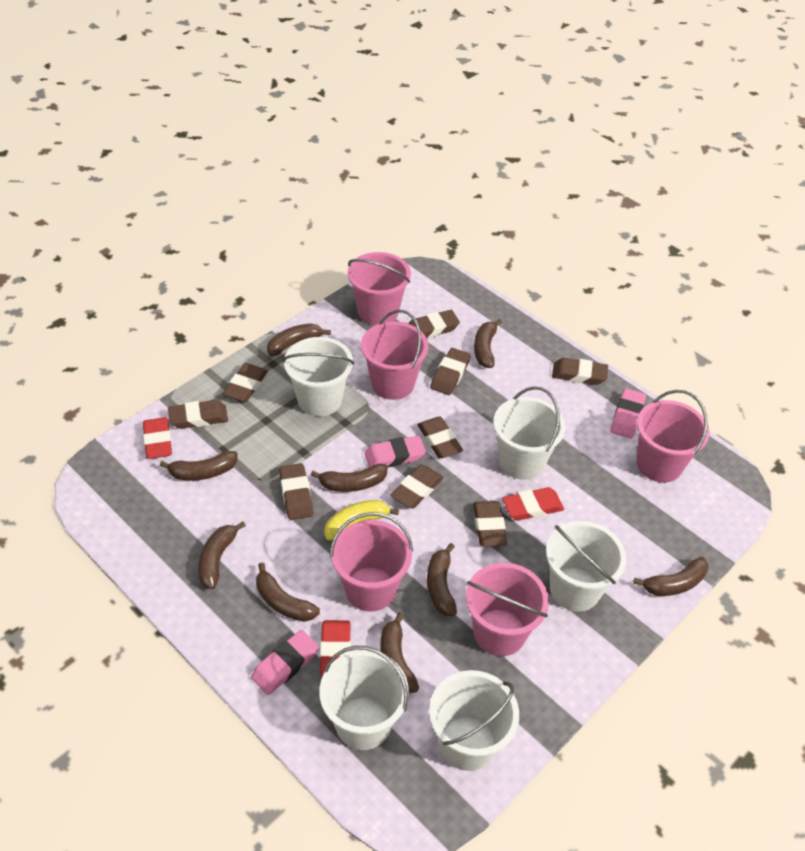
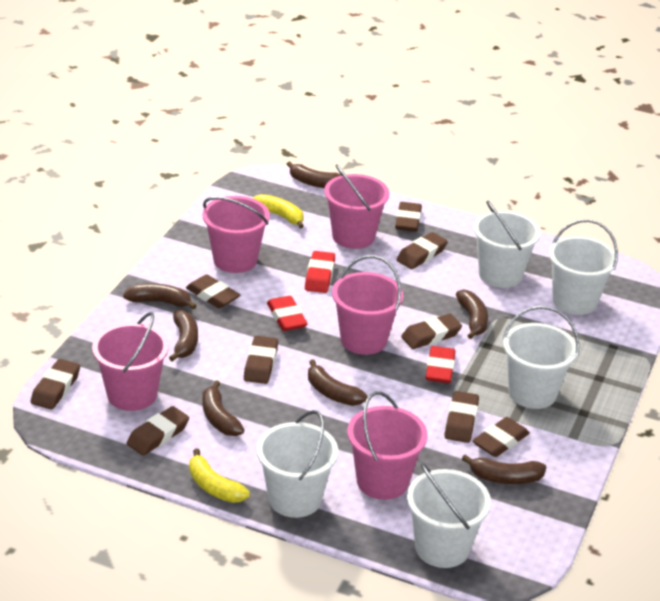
brown banana: [160,451,238,481] [198,522,246,589] [256,562,320,622] [267,323,331,356] [311,464,388,492] [380,612,419,693] [427,543,457,616] [474,319,502,368] [633,557,709,596] = 9 -> [123,283,196,309] [169,310,198,362] [202,380,244,436] [287,161,342,188] [308,359,368,406] [456,289,488,339] [462,455,546,484] = 7
pink eraser: [251,630,319,695] [364,436,426,467] [610,388,646,438] = 3 -> none = 0
yellow banana: [324,500,399,541] = 1 -> [189,448,250,503] [252,194,304,229] = 2

